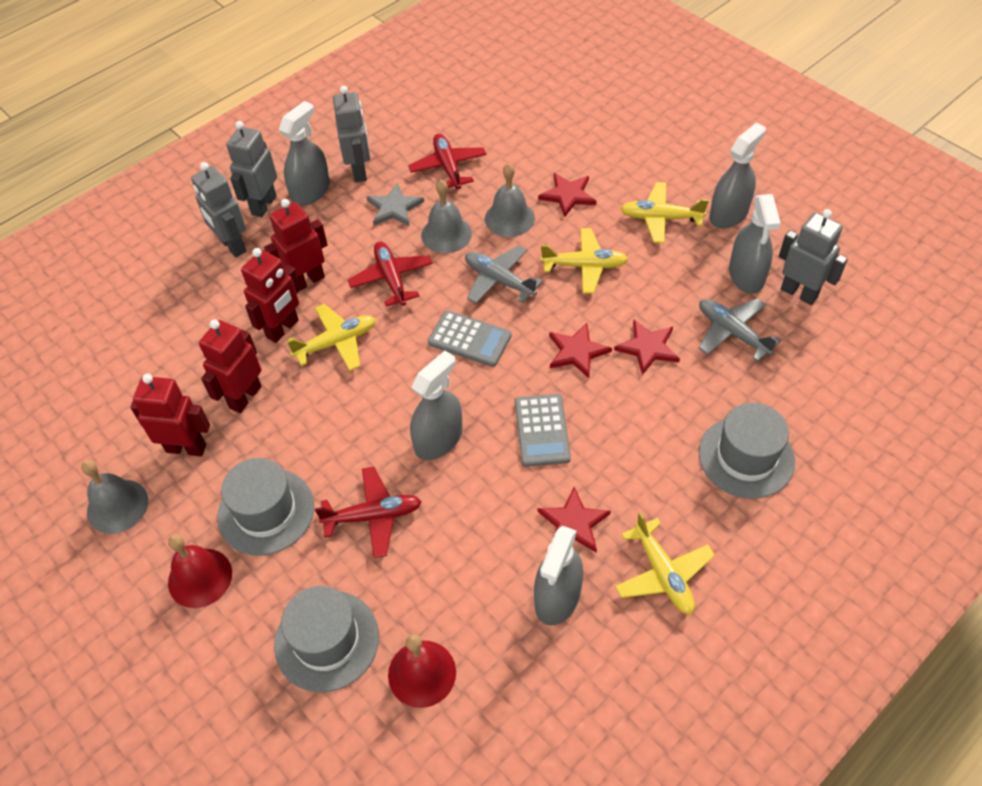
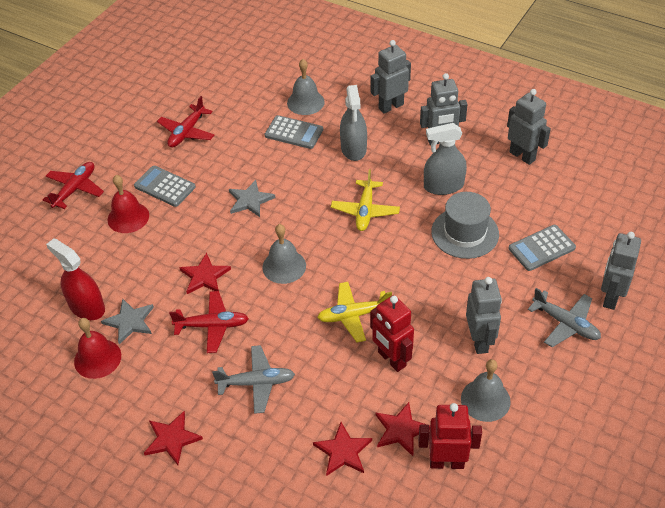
grey calculator: [428,310,512,367] [515,394,571,467] = 2 -> [134,166,196,207] [265,115,323,149] [508,225,576,271] = 3
grey hat: [217,458,314,556] [274,586,379,692] [699,403,795,499] = 3 -> [431,192,499,259] = 1
grey robot: [191,162,246,257] [226,121,277,217] [333,86,370,182] [779,209,848,305] = 4 -> [370,40,411,114] [420,73,468,145] [466,277,502,354] [507,89,551,165] [601,232,641,310] = 5
grey spray bottle: [279,101,330,206] [410,351,463,460] [534,526,583,626] [710,123,766,229] [729,194,781,294] = 5 -> [340,85,367,161] [424,123,467,195] = 2
grey star: [366,183,424,226] = 1 -> [101,299,154,344] [229,180,275,217] = 2
red robot: [130,374,210,456] [199,320,262,413] [241,248,301,343] [264,199,328,291] = 4 -> [370,295,414,372] [418,403,482,469] = 2
red spray bottle: none = 0 -> [46,239,105,320] = 1
yellow plane: [287,304,376,371] [541,228,628,294] [615,512,715,614] [620,182,709,243] = 4 -> [317,282,392,343] [331,169,400,231] = 2

